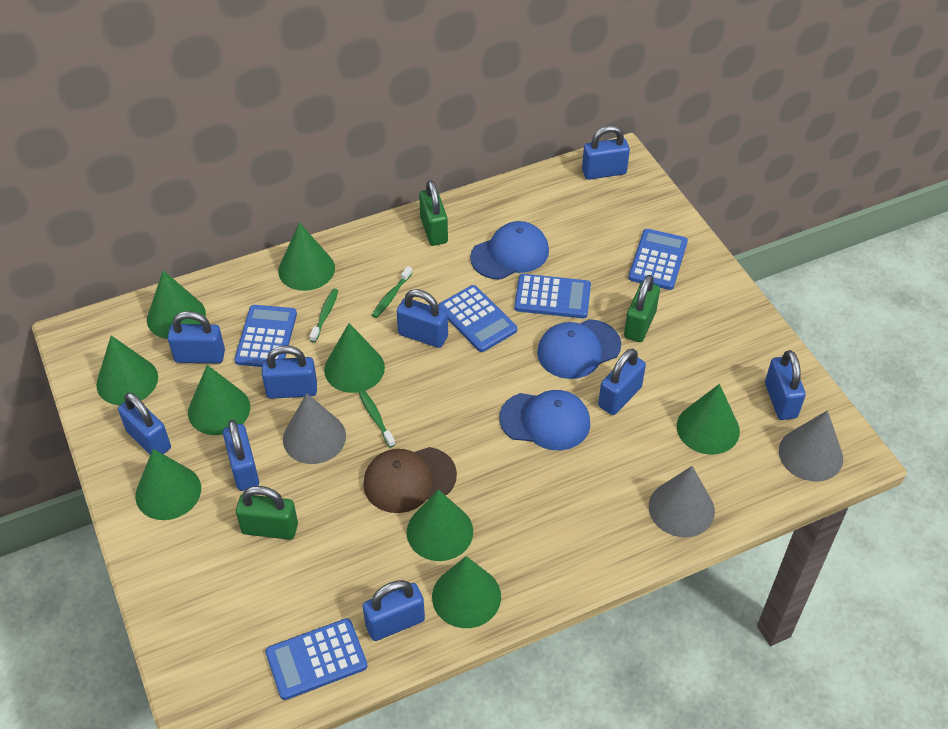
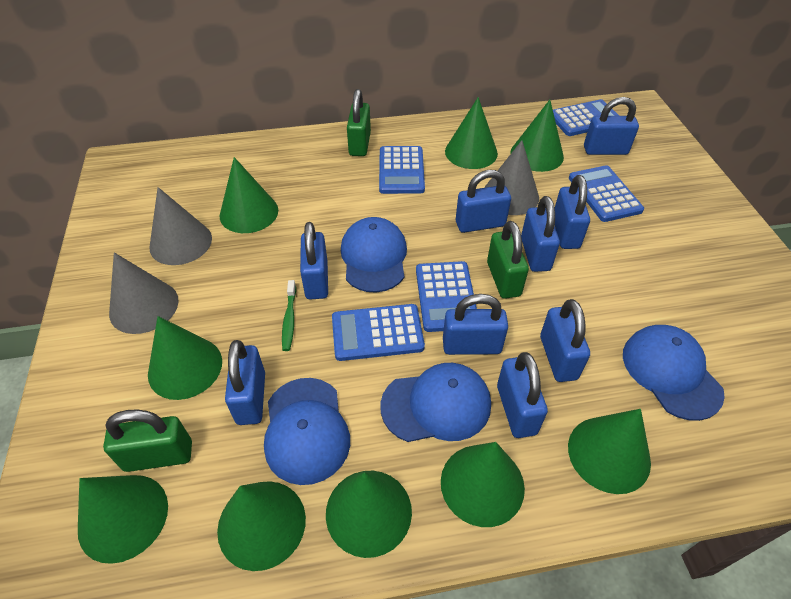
blue cap: [470,221,549,280] [499,390,590,450] [537,319,621,379] = 3 -> [264,378,350,485] [341,217,407,293] [380,363,491,442] [623,325,725,421] = 4
brown cap: [363,447,457,513] = 1 -> none = 0
green toothbrush: [309,289,339,343] [359,390,396,447] [372,266,412,318] = 3 -> [282,280,296,351] = 1

